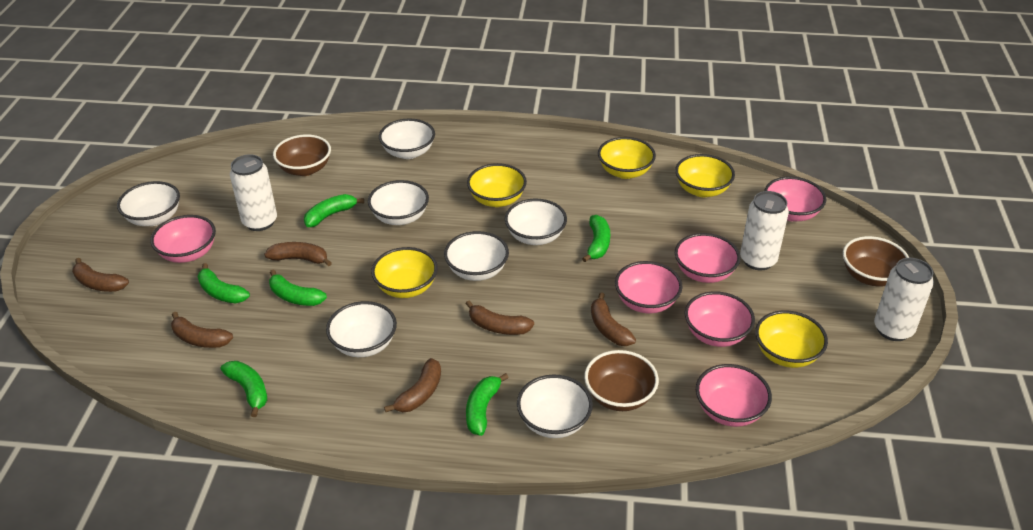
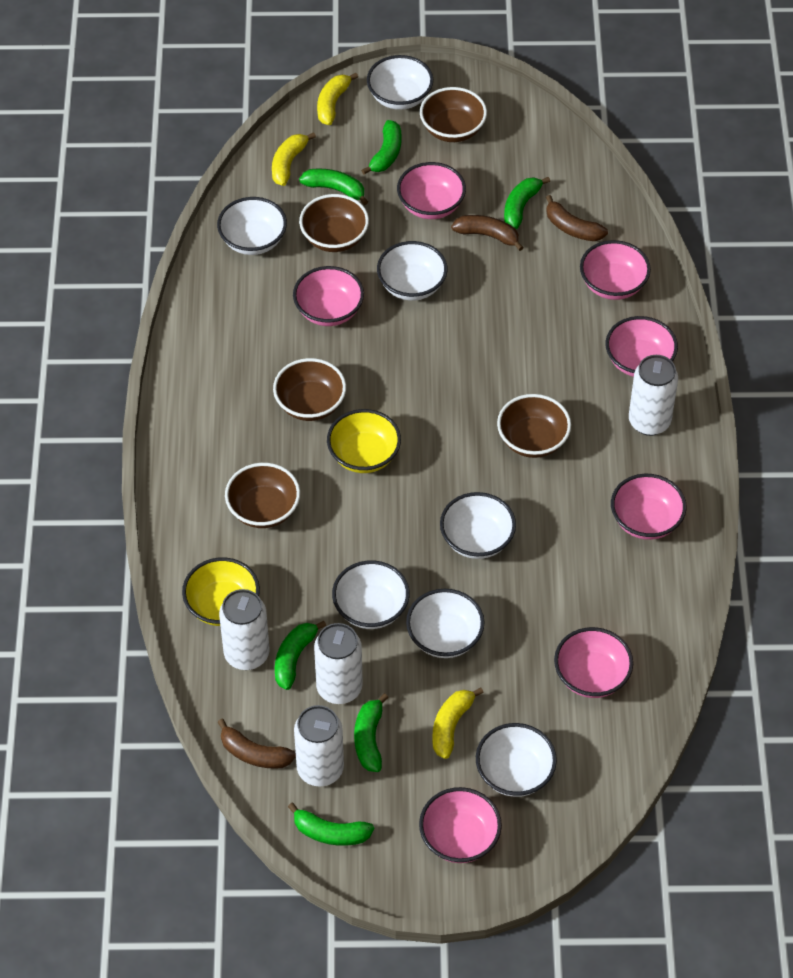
brown banana: [72,258,129,292] [171,312,233,348] [264,242,332,266] [384,358,441,412] [466,300,534,335] [591,292,636,346] = 6 -> [218,719,296,769] [451,215,524,251] [546,195,608,241] = 3
brown bowl: [273,134,331,176] [584,350,659,411] [843,236,909,287] = 3 -> [225,463,300,528] [273,358,346,421] [299,194,369,252] [420,87,487,142] [497,394,571,458] = 5
pink bowl: [150,215,216,263] [615,261,682,314] [675,233,740,283] [685,291,755,347] [696,364,772,427] [764,176,826,221] = 6 -> [293,266,364,326] [397,162,466,219] [419,787,502,863] [554,627,633,698] [580,240,651,300] [605,316,678,377] [611,474,687,540] = 7
white can: [230,154,277,231] [740,191,789,271] [874,258,934,341] = 3 -> [219,589,270,670] [294,705,344,786] [314,623,363,704] [629,355,678,436] = 4
yellow banana: none = 0 -> [272,132,316,186] [317,73,358,125] [432,688,483,759] = 3
yellow bowl: [371,247,438,298] [467,163,527,207] [598,137,656,179] [675,154,735,197] [755,310,828,368] = 5 -> [182,557,260,626] [327,409,401,473] = 2

